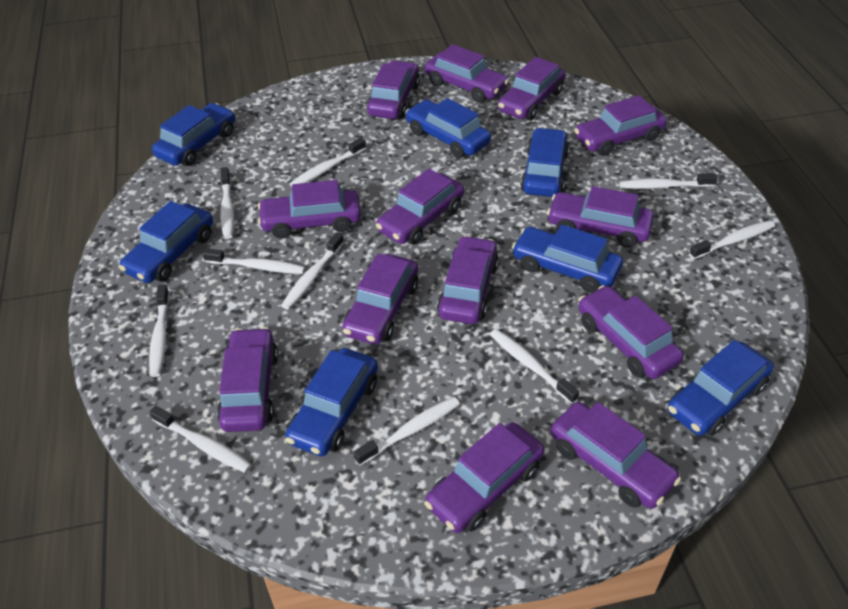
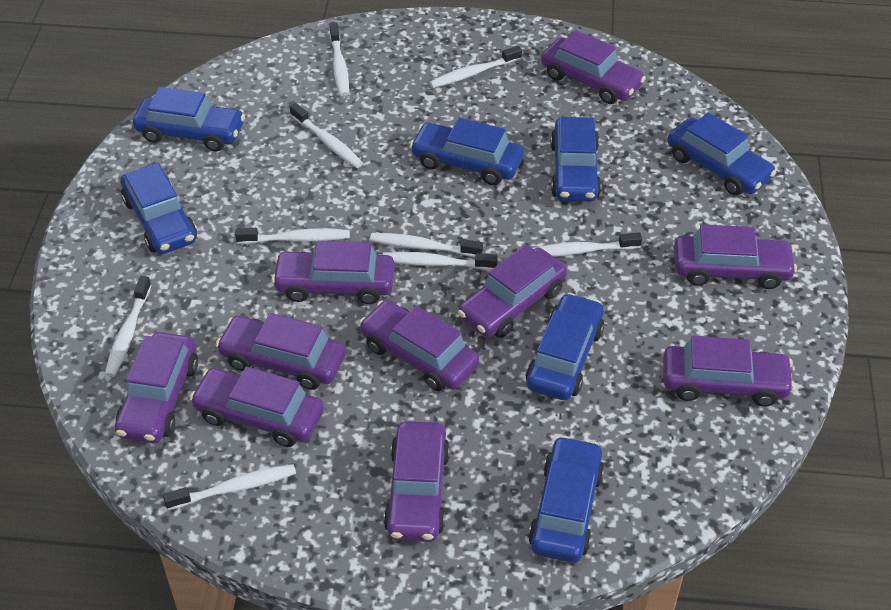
purple car: [217,327,278,432] [258,180,361,239] [342,253,418,345] [367,60,420,119] [376,169,464,245] [424,422,545,533] [425,44,509,103] [437,235,499,324] [498,57,566,120] [547,186,654,248] [551,402,681,509] [574,95,667,156] [578,285,684,379] = 13 -> [115,332,198,443] [190,366,324,447] [216,313,346,390] [271,241,395,304] [359,300,479,391] [384,421,450,542] [458,244,567,338] [541,30,646,104] [663,336,795,407] [674,224,797,289] = 10
white toothbrush: [149,284,170,377] [149,406,252,473] [202,248,305,274] [220,167,234,239] [281,232,344,310] [289,138,366,187] [353,397,460,466] [490,329,579,404] [619,173,717,189] [689,220,775,259] = 10 -> [105,276,152,377] [163,464,296,510] [235,228,350,244] [290,103,363,168] [329,23,349,96] [370,233,483,257] [383,252,498,270] [429,46,522,88] [532,233,642,257] = 9

